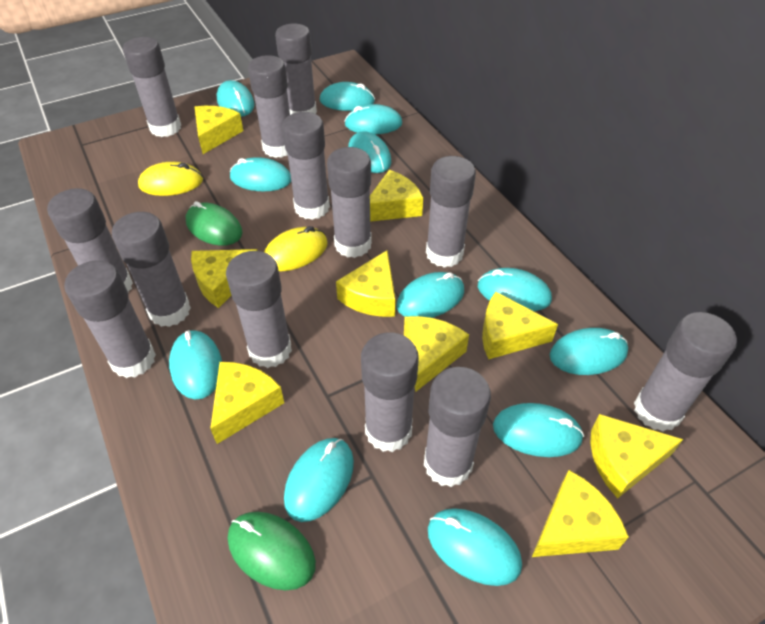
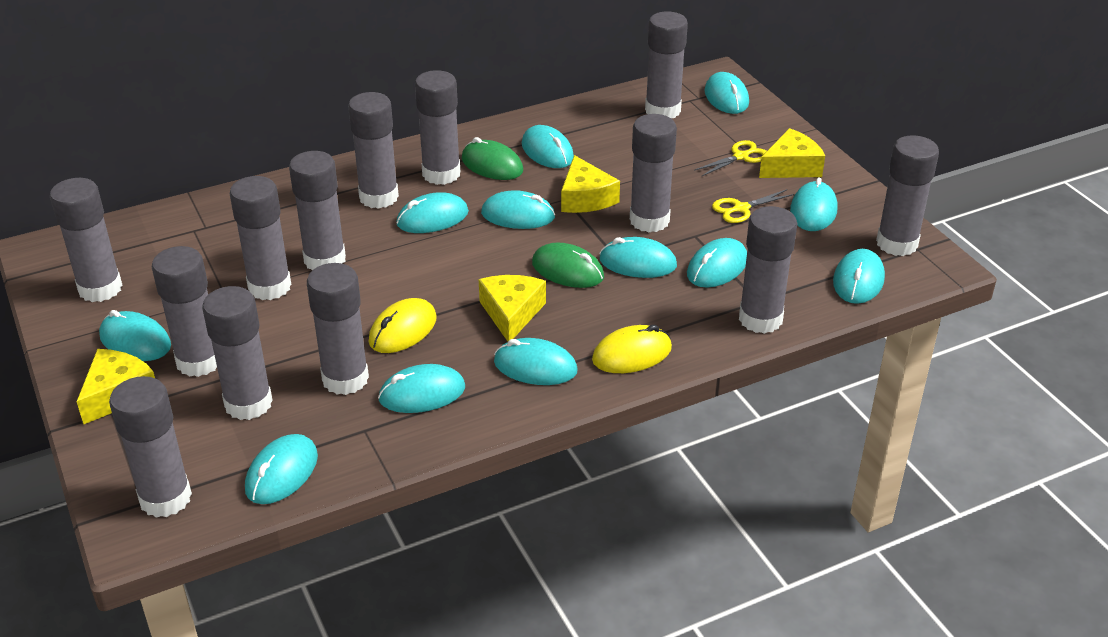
yellow cheese: [191,249,258,308] [195,106,243,154] [210,362,284,444] [336,250,396,317] [370,170,423,222] [404,316,469,392] [482,292,558,359] [532,470,629,557] [590,414,683,499] = 9 -> [76,349,155,424] [479,275,546,341] [561,155,620,213] [759,128,825,178] = 4
yellow scissors: none = 0 -> [695,140,767,177] [712,189,794,223] = 2

